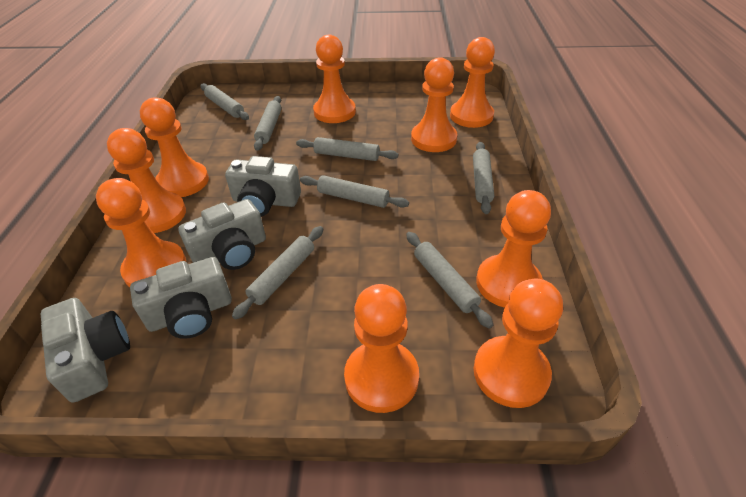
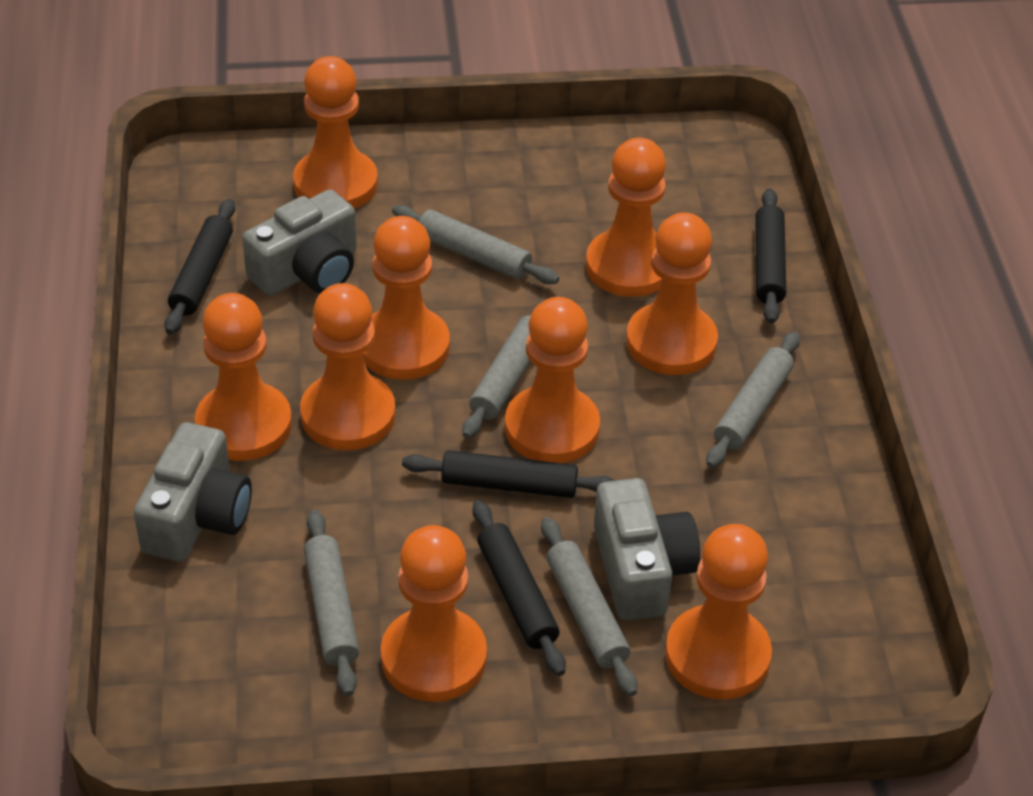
black rolling pin: none = 0 -> [164,199,235,334] [402,450,615,498] [472,500,566,676] [755,188,786,324] = 4
grey camera: [41,298,130,402] [130,257,232,339] [178,199,266,270] [225,156,301,217] = 4 -> [134,422,252,562] [242,189,357,296] [594,478,700,621] = 3
grey rolling pin: [200,83,249,120] [232,226,323,319] [254,96,282,151] [296,137,399,161] [300,175,409,208] [406,232,493,328] [473,142,494,214] = 7 -> [304,510,359,696] [392,205,559,284] [462,300,545,439] [541,517,638,696] [706,332,800,468] = 5

